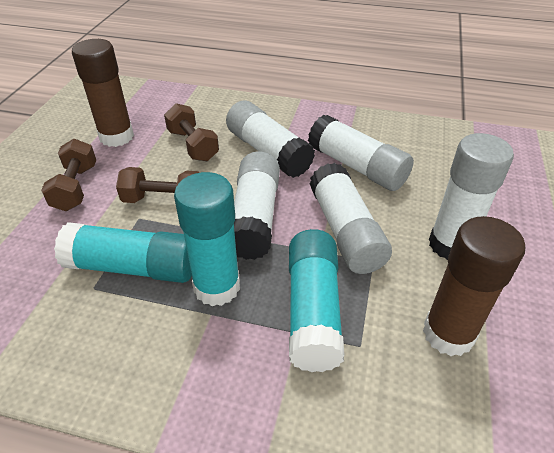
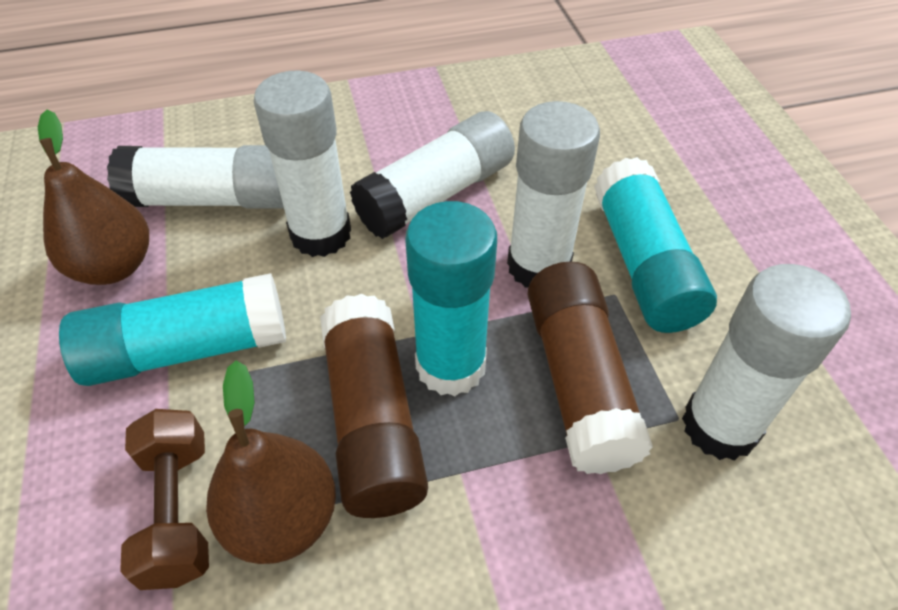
brown dumbbell: [41,139,96,211] [116,167,199,203] [164,103,219,161] = 3 -> [120,409,209,590] = 1
brown pear: none = 0 -> [38,110,149,285] [206,361,336,564] = 2

